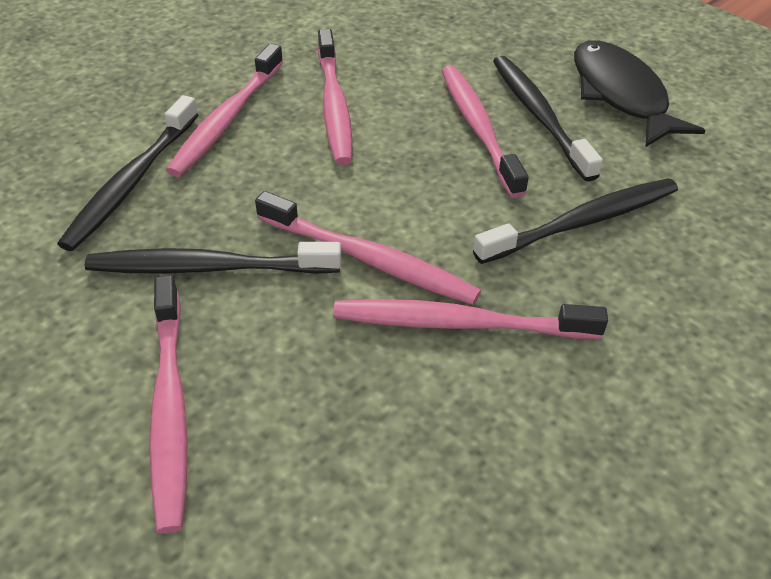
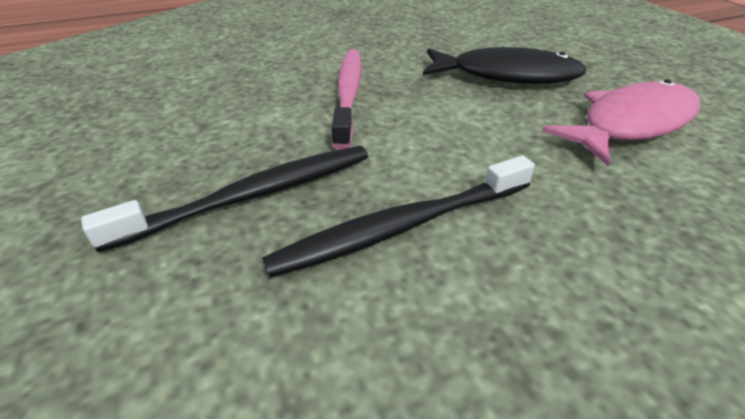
black toothbrush: [57,95,199,251] [85,242,341,274] [473,178,678,264] [493,56,603,182] = 4 -> [81,146,368,252] [262,155,535,278] = 2
pink fish: none = 0 -> [542,79,700,166] = 1
pink toothbrush: [149,275,188,534] [166,43,283,177] [255,191,481,305] [318,29,352,165] [333,299,608,339] [441,65,529,198] = 6 -> [332,49,362,149] = 1

